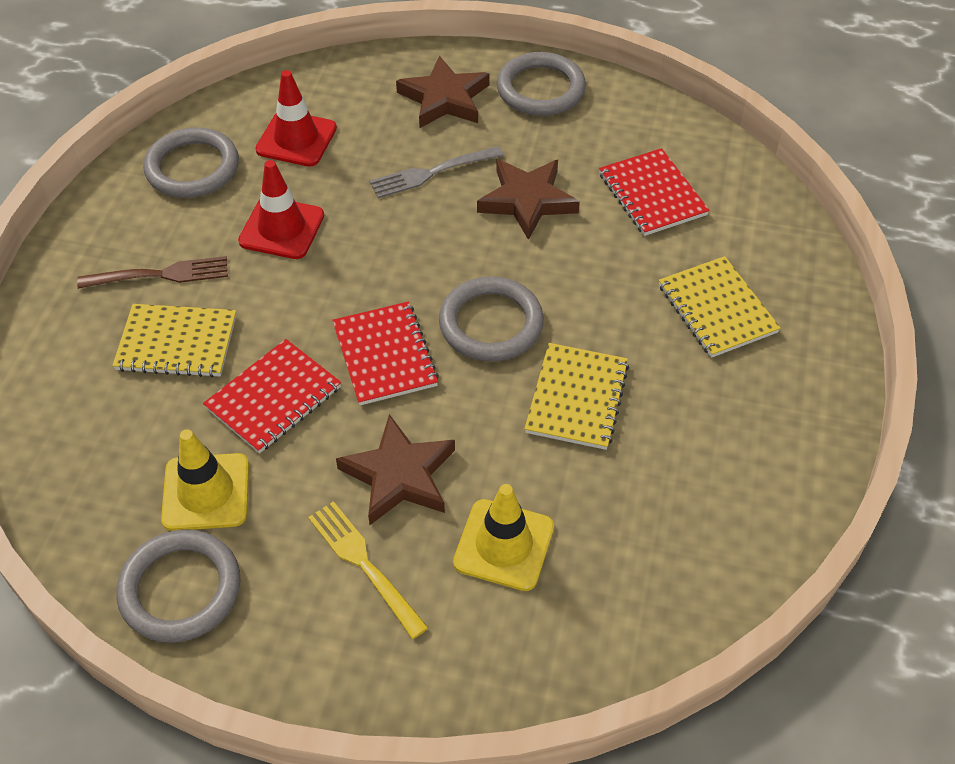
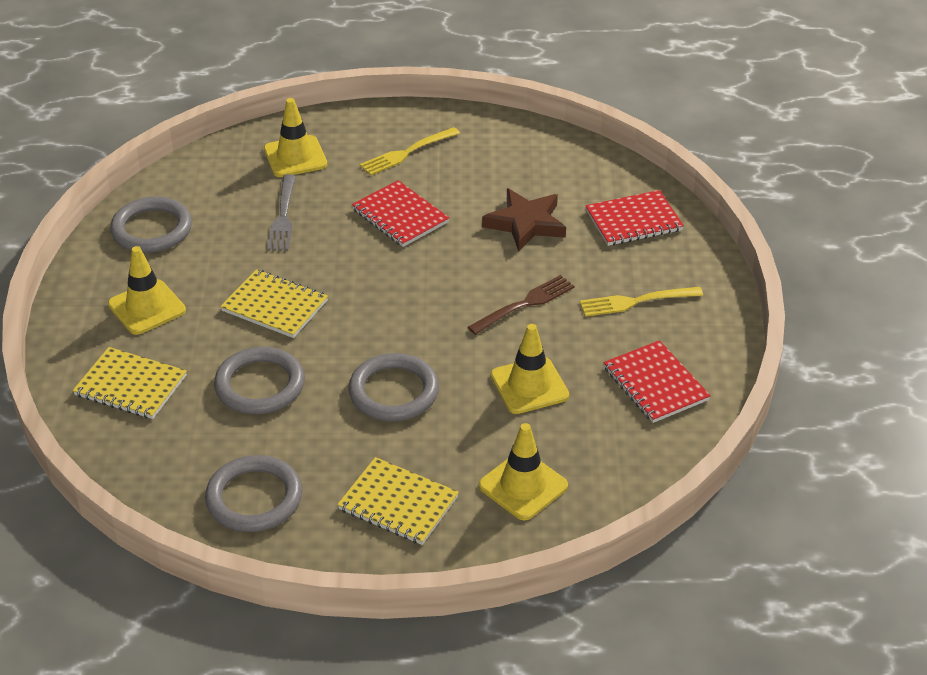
brown star: [336,414,455,525] [396,56,489,128] [477,159,580,240] = 3 -> [482,188,566,252] = 1
red traffic cone: [238,160,324,259] [255,70,337,167] = 2 -> none = 0
yellow fork: [308,501,428,639] = 1 -> [360,127,460,175] [580,287,703,317] = 2
yellow traffic cone: [161,429,249,531] [453,484,554,591] = 2 -> [108,246,186,335] [264,98,327,177] [479,423,568,521] [491,324,569,414] = 4

